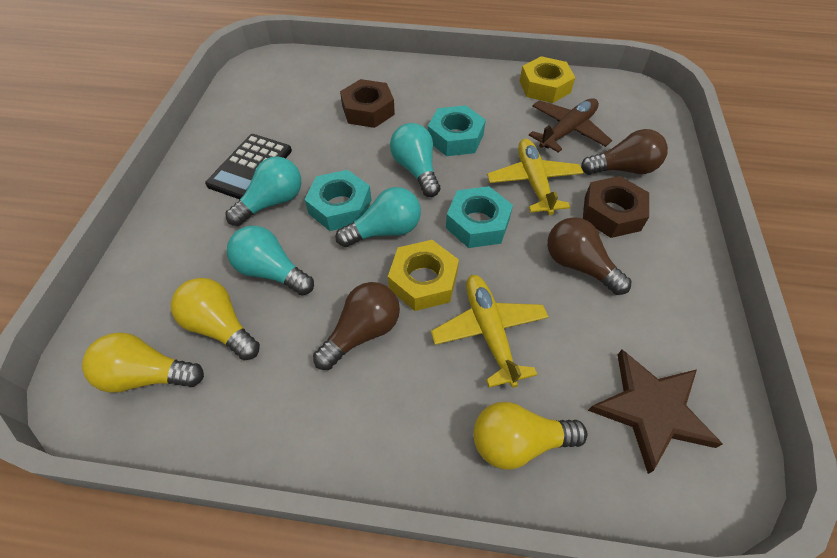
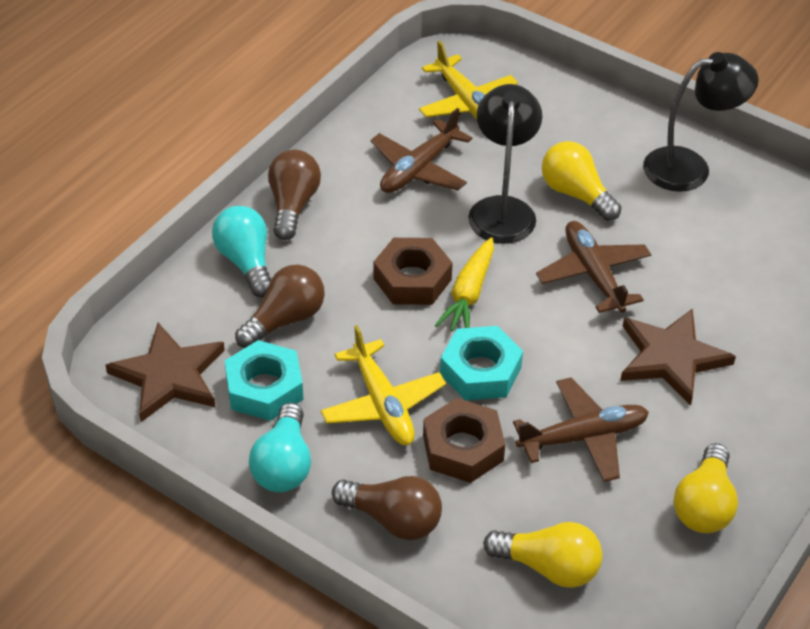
black calculator: [205,134,292,199] = 1 -> none = 0
black lamp: none = 0 -> [468,84,542,244] [643,52,759,192] = 2
brown plane: [529,98,612,153] = 1 -> [370,108,472,193] [513,377,649,482] [536,221,651,313] = 3
brown star: [588,350,723,474] = 1 -> [106,323,225,422] [620,308,736,406] = 2
turquoise light bulb: [225,157,301,226] [227,226,314,295] [335,187,421,247] [390,123,440,197] = 4 -> [212,206,271,297] [249,403,311,492] = 2
turquoise nut: [305,170,371,231] [428,105,486,156] [446,186,513,248] = 3 -> [225,340,303,421] [440,326,523,400] = 2
yellow carrot: none = 0 -> [435,237,494,331] = 1
yellow nut: [388,240,459,311] [520,56,575,103] = 2 -> none = 0

